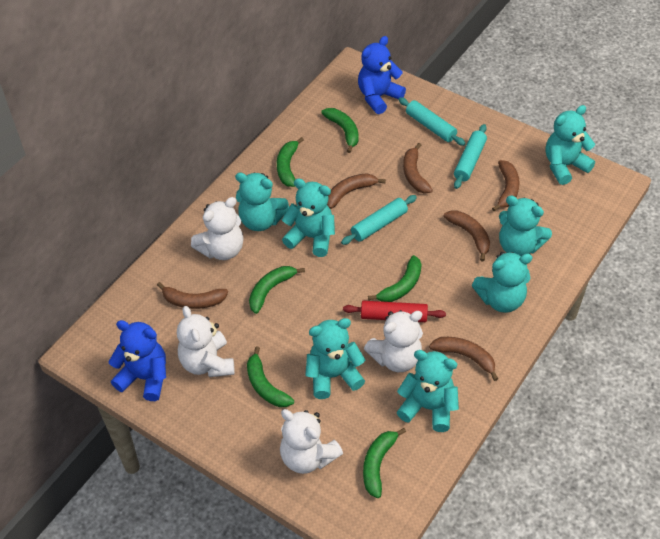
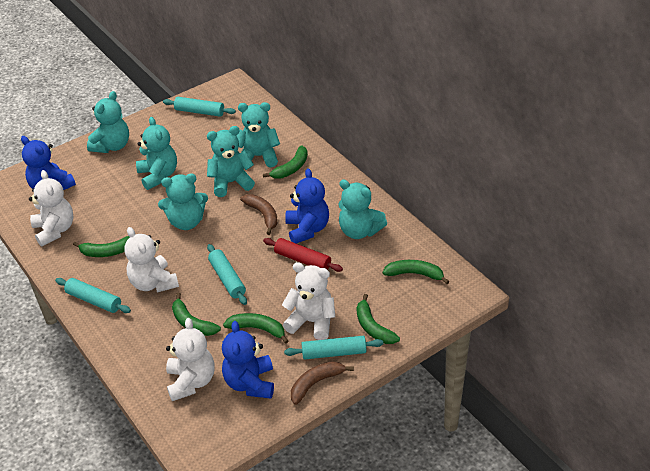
blue teddy bear: [108,320,166,401] [358,36,406,114] = 2 -> [21,136,76,190] [222,321,274,399] [285,168,329,244] = 3
brown banana: [157,282,228,309] [327,173,386,209] [403,143,433,194] [429,337,498,381] [443,210,490,262] [492,160,520,211] = 6 -> [240,194,277,235] [291,361,354,405] = 2
turquoise rolling pin: [341,195,417,245] [398,97,465,146] [454,124,487,189] = 3 -> [55,278,131,313] [163,97,236,117] [207,244,247,305] [284,336,383,360] = 4
turquoise teddy bear: [235,173,289,231] [282,178,335,257] [305,318,365,399] [396,350,459,432] [472,252,533,313] [499,195,552,256] [546,105,595,185] = 7 -> [87,91,129,153] [136,117,177,190] [158,174,208,230] [207,126,255,197] [236,102,280,168] [338,179,387,239] = 6

